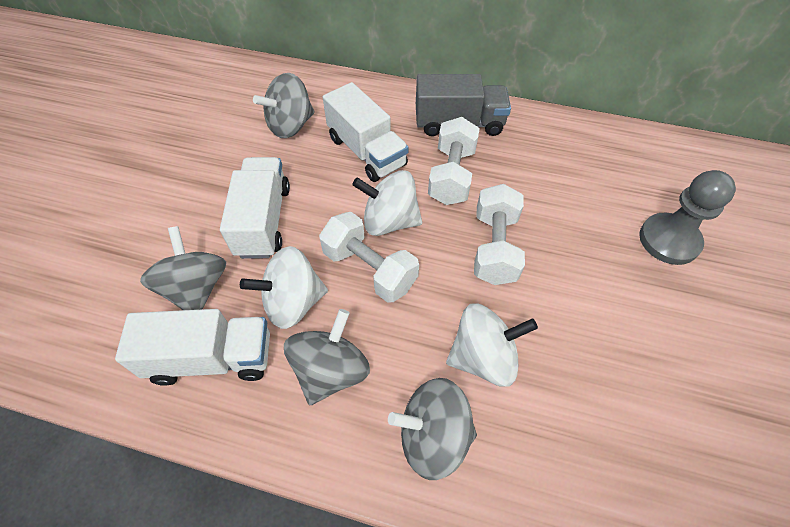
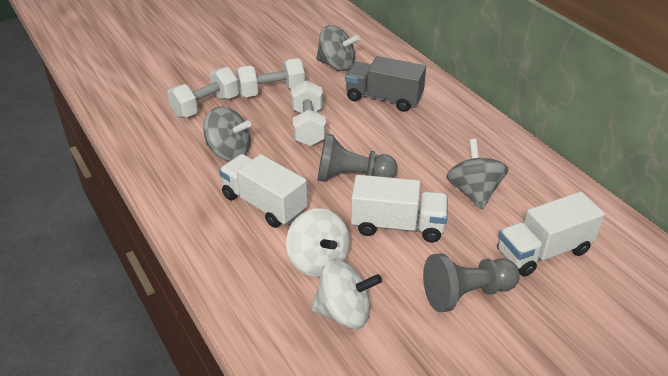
grey pawn: [639,170,736,265] = 1 -> [318,134,398,182] [423,253,520,312] = 2
grey spinning top: [140,226,226,310] [253,73,314,138] [284,309,370,405] [388,378,477,480] = 4 -> [203,107,251,161] [316,25,360,71] [446,139,508,209] = 3
white spinning top: [240,246,328,329] [352,170,422,236] [446,303,538,387] = 3 -> [286,208,350,277] [311,260,382,329] = 2

